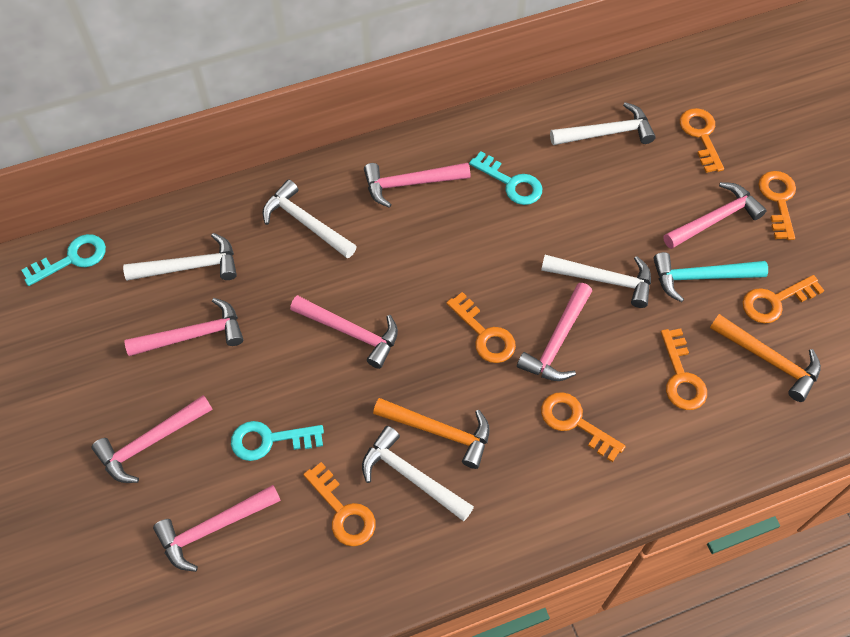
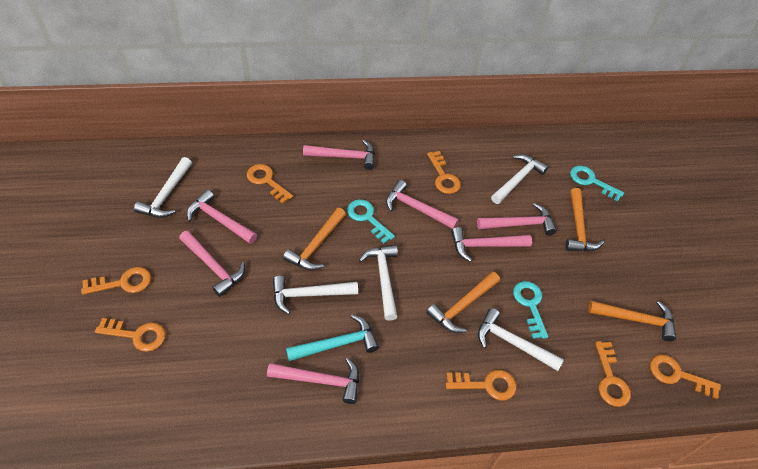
orange hammer: [373,398,490,469] [710,314,821,402] = 2 -> [283,208,346,271] [426,272,500,333] [565,188,604,251] [588,301,676,341] = 4

